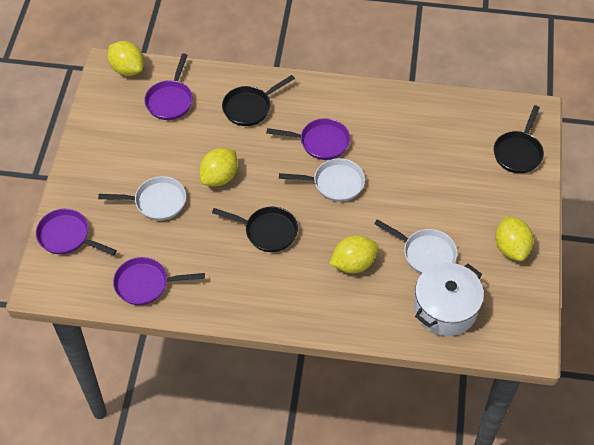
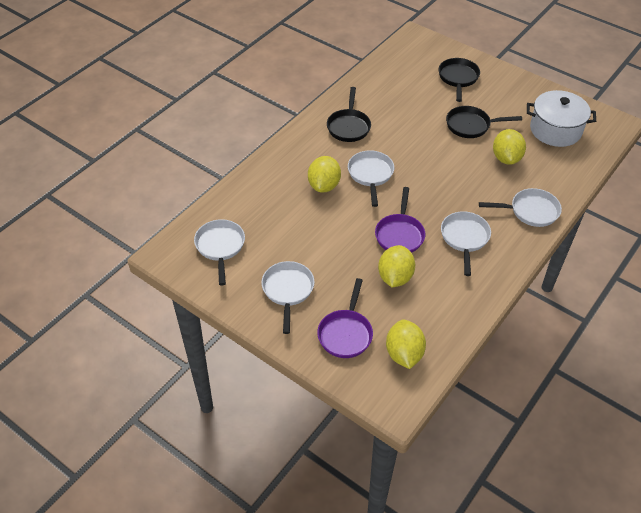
purple pan: [36,209,117,255] [113,257,205,305] [144,54,193,120] [266,118,350,160] = 4 -> [317,278,373,358] [375,187,425,253] = 2
white pan: [98,176,186,221] [279,158,365,202] [374,219,457,274] = 3 -> [194,219,245,286] [261,261,315,334] [348,150,394,207] [441,211,491,276] [479,188,562,227] = 5

